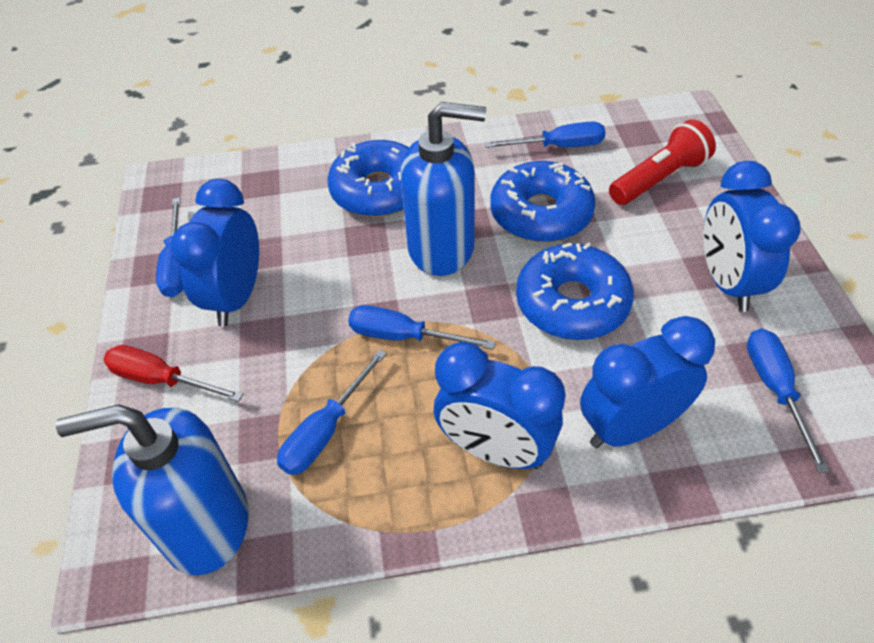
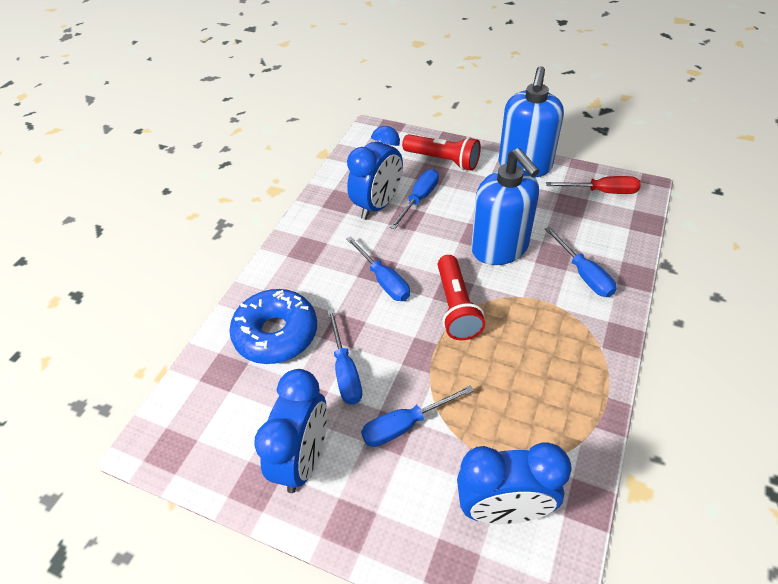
blue clock: [170,179,259,327] [434,342,566,469] [580,316,715,448] [703,161,800,312] = 4 -> [254,369,327,493] [347,126,403,220] [457,443,572,524] = 3
blue donut: [327,140,409,217] [490,161,596,242] [516,242,634,340] = 3 -> [229,289,317,364] = 1
red flashlight: [609,119,716,205] = 1 -> [402,134,481,171] [438,255,485,340] = 2

